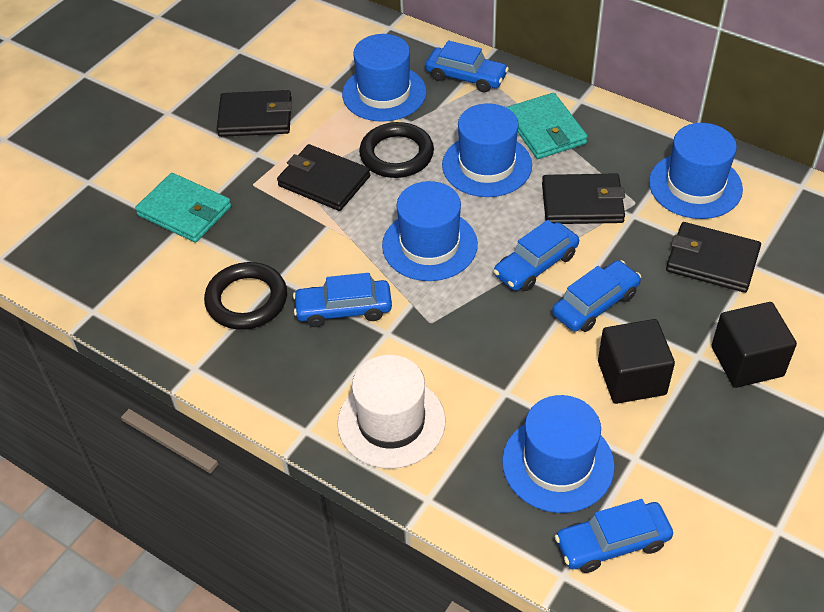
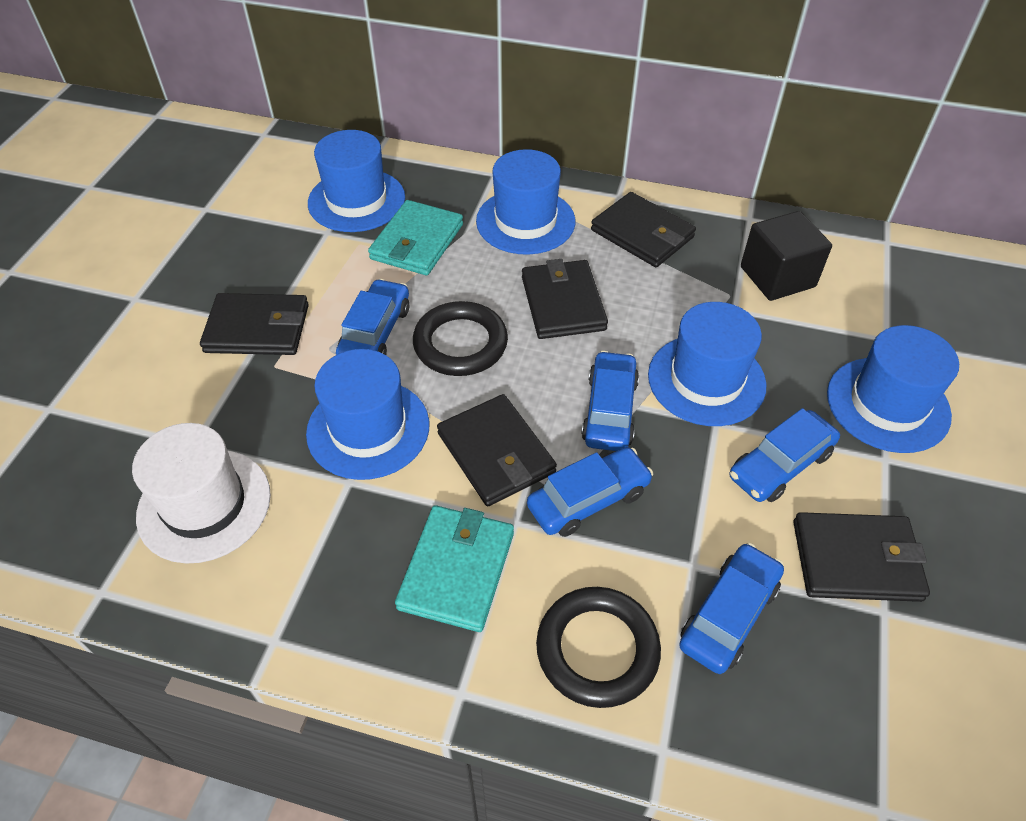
black cube: [598,319,675,404] [711,302,797,388] = 2 -> [741,211,832,301] = 1
black wallet: [217,90,292,137] [277,144,370,211] [542,173,625,224] [666,222,761,293] = 4 -> [200,293,309,355] [437,394,557,506] [522,259,608,339] [591,192,696,267] [793,512,930,602] = 5

